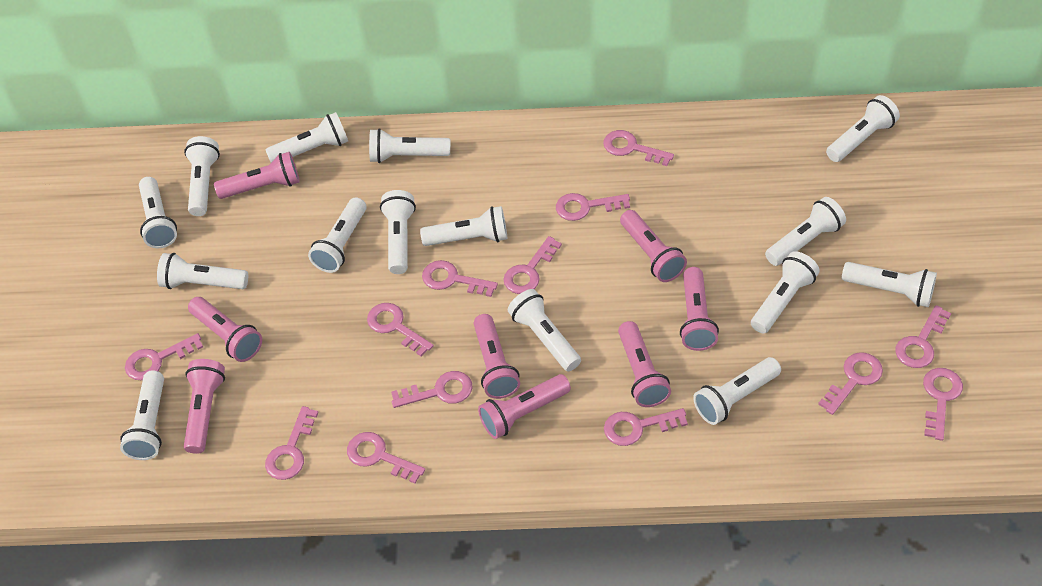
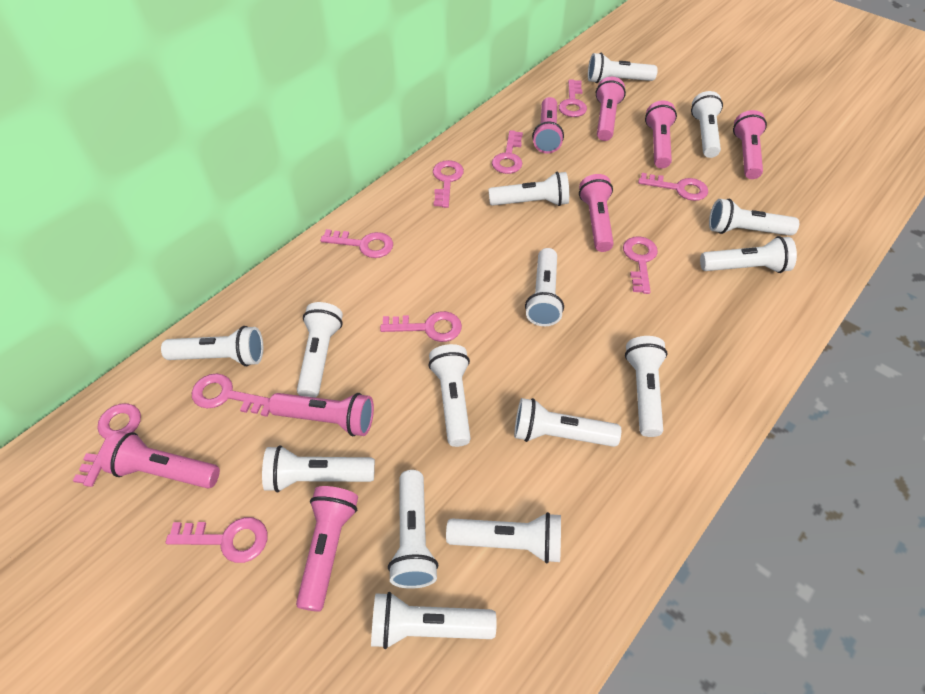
pink key: [125,333,203,380] [265,406,319,480] [347,432,425,484] [367,303,433,356] [391,371,473,408] [422,260,498,297] [503,236,562,294] [556,193,630,221] [603,130,674,166] [604,408,688,446] [818,352,883,415] [895,305,951,368] [923,368,963,441] = 13 -> [73,403,141,487] [166,517,267,563] [192,374,270,417] [320,229,393,258] [380,311,462,342] [433,160,464,208] [492,130,523,174] [559,79,587,117] [623,236,658,294] [638,173,708,201] = 10

